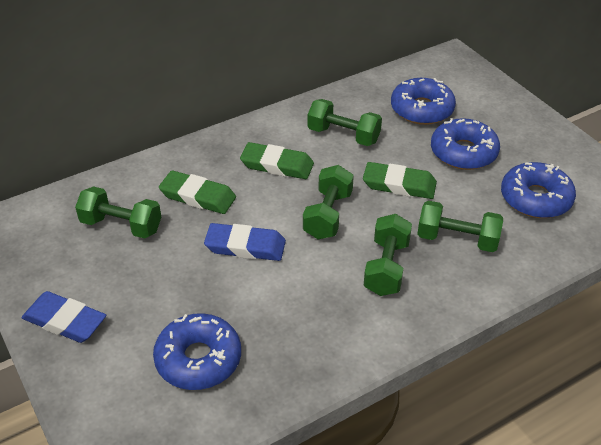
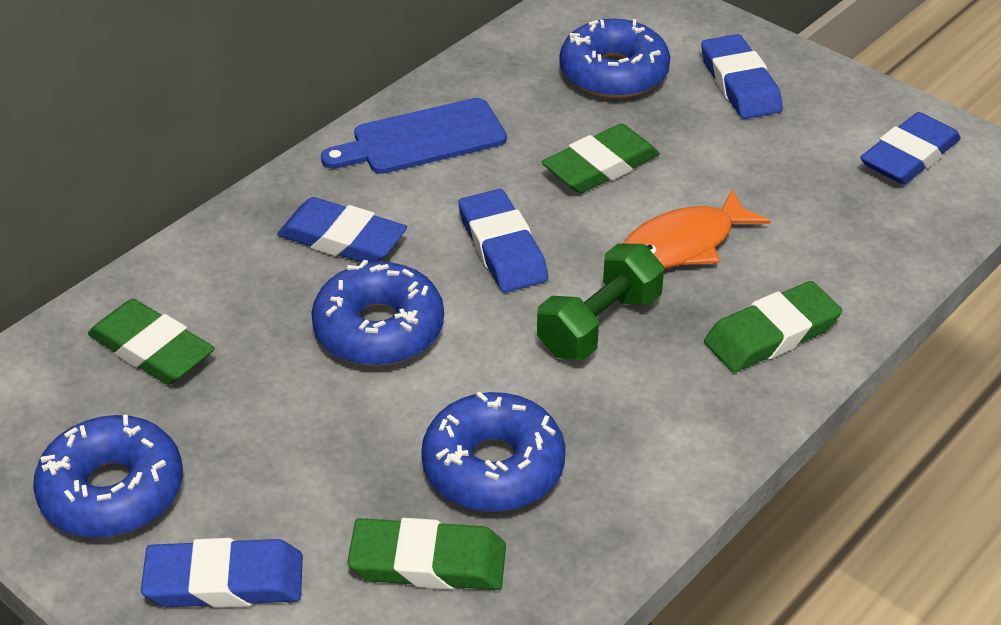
blue cutting board: none = 0 -> [321,98,507,174] = 1
blue eraser: [22,291,106,343] [204,223,286,261] = 2 -> [141,538,303,608] [277,197,407,263] [458,189,548,293] [701,34,783,119] [860,112,961,185] = 5
green dumbbell: [75,186,161,239] [303,165,354,239] [308,99,382,146] [364,214,412,296] [417,201,503,252] = 5 -> [537,243,664,360] = 1
green eraser: [159,170,236,214] [240,142,314,179] [363,162,437,199] = 3 -> [88,299,215,385] [347,518,506,590] [542,124,660,193] [704,281,842,372] = 4
orange fish: none = 0 -> [623,188,770,269] = 1

